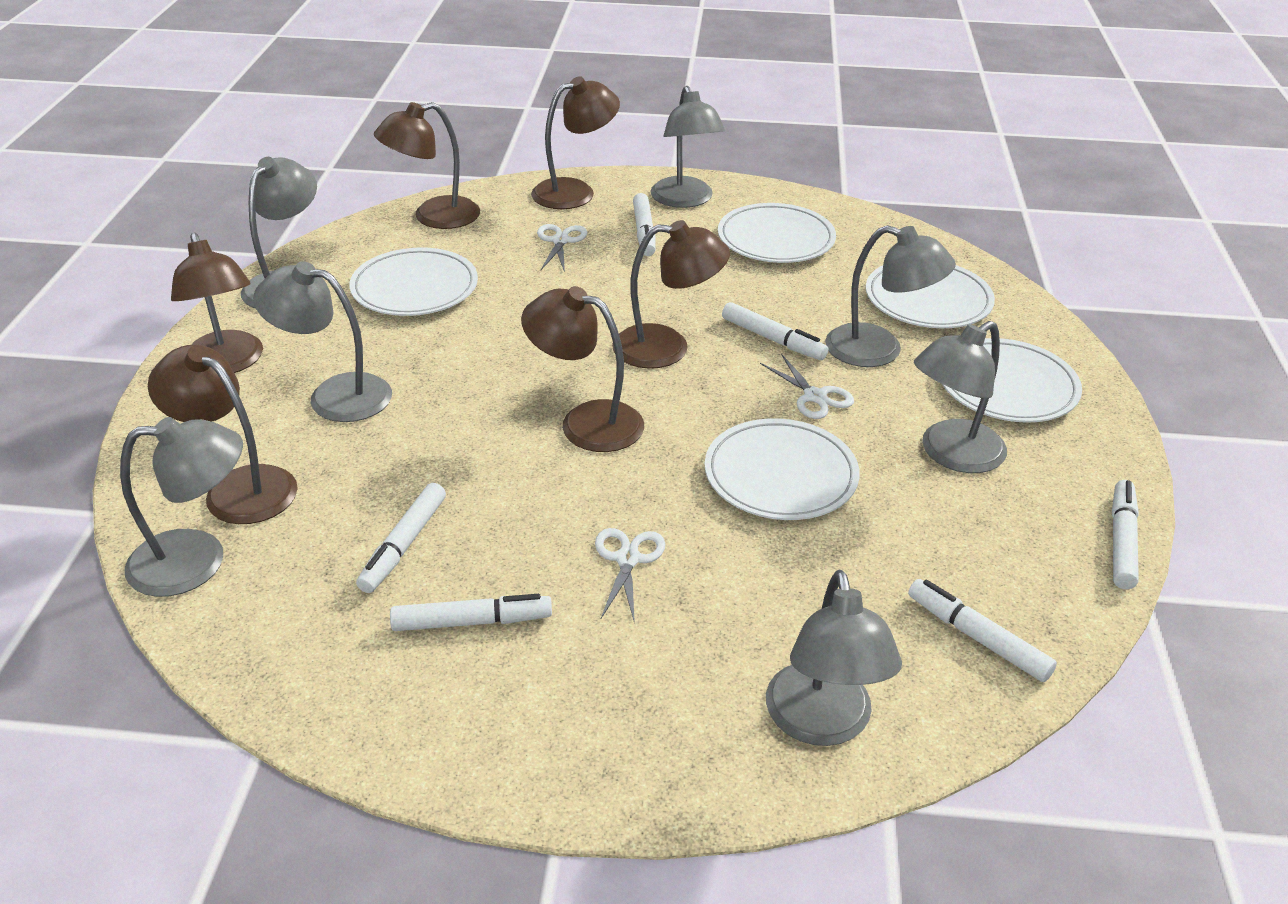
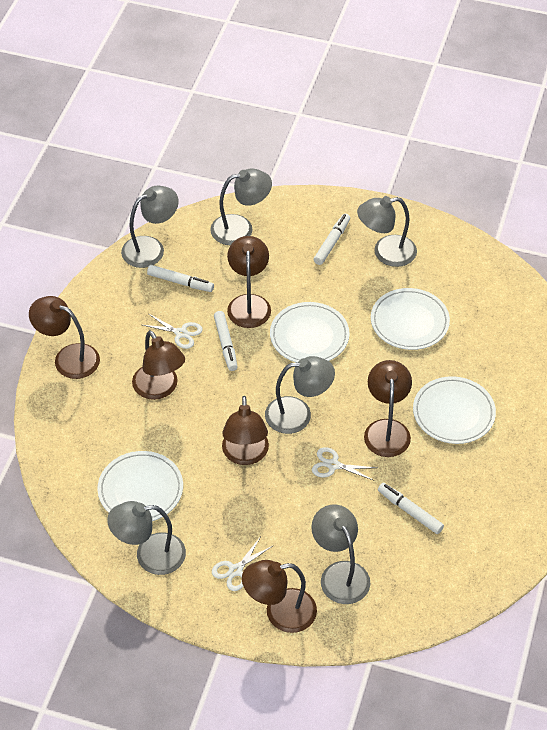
grey lamp: [120,417,243,597] [241,157,317,309] [253,261,392,422] [650,86,725,208] [766,570,902,746] [825,225,956,367] [914,321,1007,473] = 7 -> [107,501,186,575] [121,186,179,268] [210,168,272,245] [265,356,335,434] [311,504,371,604] [357,196,417,267] = 6
white marker: [356,483,446,593] [390,594,552,631] [633,193,656,256] [722,302,828,360] [908,579,1057,682] [1112,480,1139,589] = 6 -> [147,265,214,292] [214,311,238,371] [314,214,350,265] [378,483,444,534] = 4
white plate: [349,248,478,316] [705,418,860,520] [718,203,836,263] [866,265,995,328] [942,338,1082,423] = 5 -> [97,451,183,521] [270,302,350,363] [371,288,450,350] [413,376,496,444] = 4

